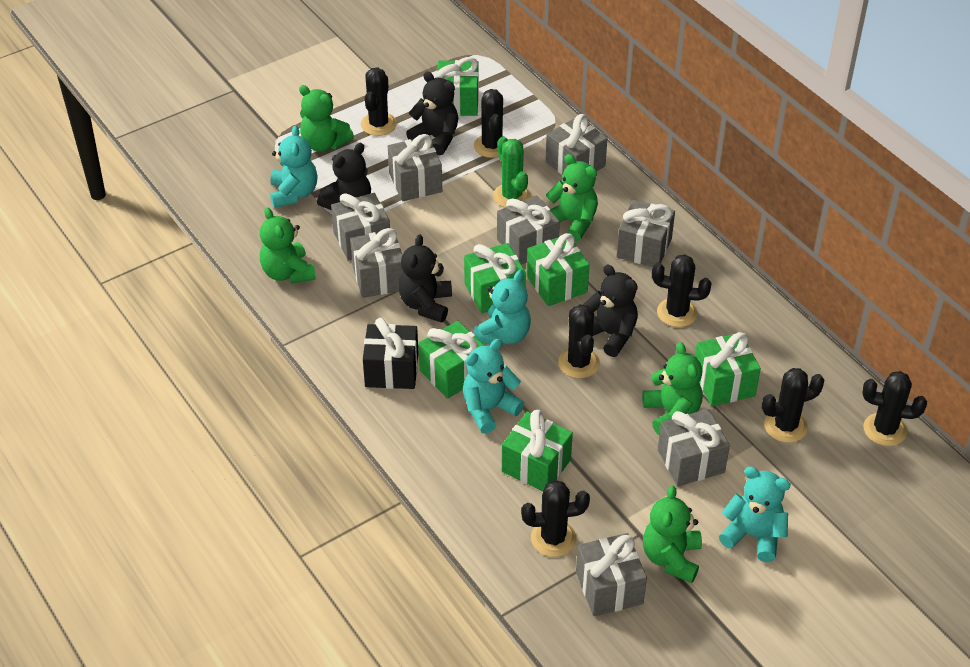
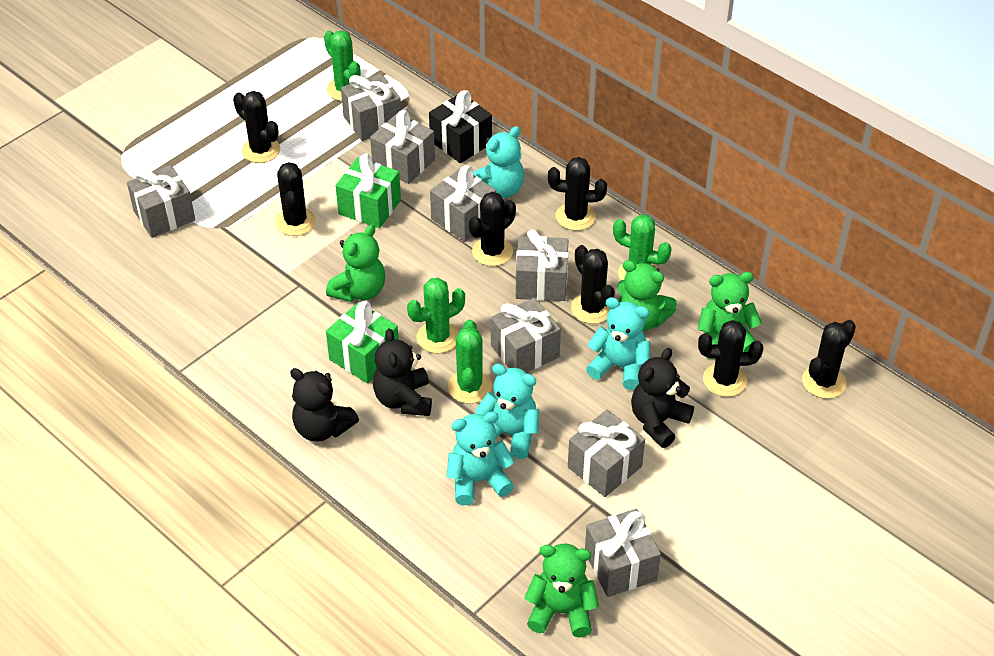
black teddy bear: [317,143,371,210] [399,234,452,323] [406,71,458,155] [583,265,638,357] = 4 -> [290,368,359,442] [373,328,432,416] [631,348,694,448] = 3
green cactus: [493,136,531,208] = 1 -> [324,31,361,101] [407,278,465,354] [448,320,492,404] [613,215,672,280] = 4
green gift: [418,321,484,399] [436,57,479,116] [464,243,526,313] [502,410,573,491] [527,233,590,306] [695,332,761,406] = 6 -> [326,301,399,384] [336,153,401,228] = 2
green teddy bear: [260,207,316,283] [299,85,354,152] [546,154,598,242] [642,342,703,435] [643,486,702,583] = 5 -> [326,224,385,302] [524,544,599,638] [617,260,677,331] [698,272,762,359] = 4

